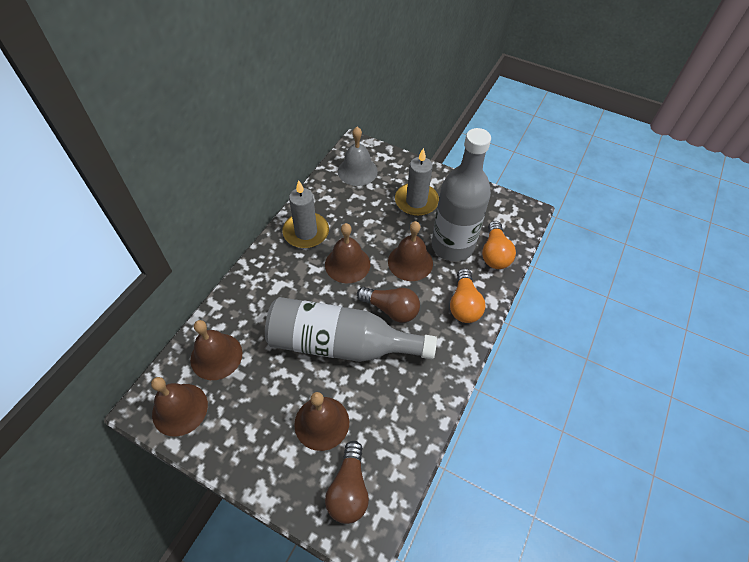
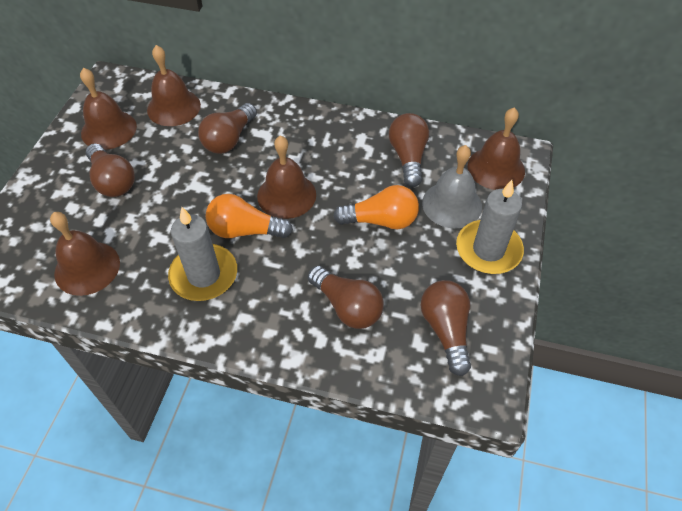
brown light bulb: [325,441,369,524] [357,287,420,323] = 2 -> [86,143,135,197] [198,103,257,154] [308,266,384,329] [389,113,429,187] [420,280,471,376] = 5
grey bottle: [265,297,437,362] [432,128,491,262] = 2 -> none = 0

